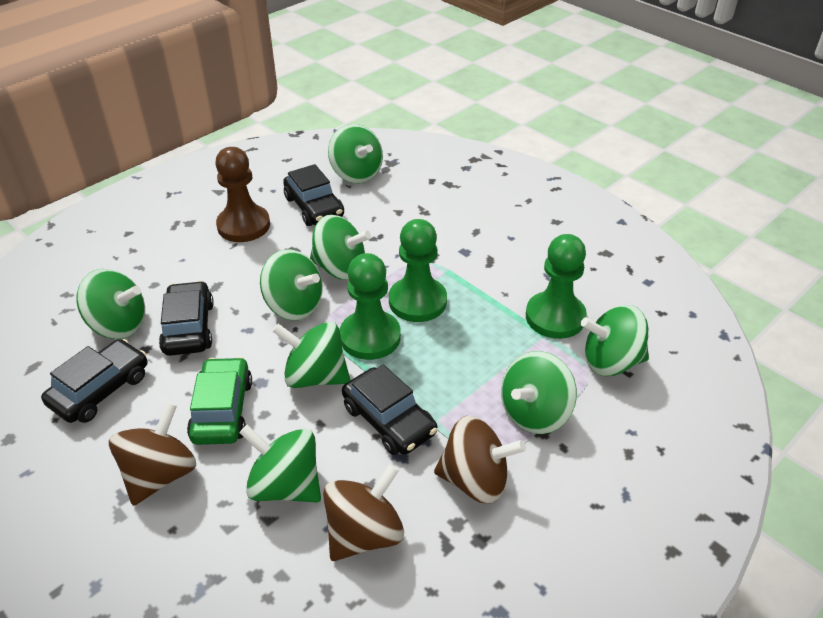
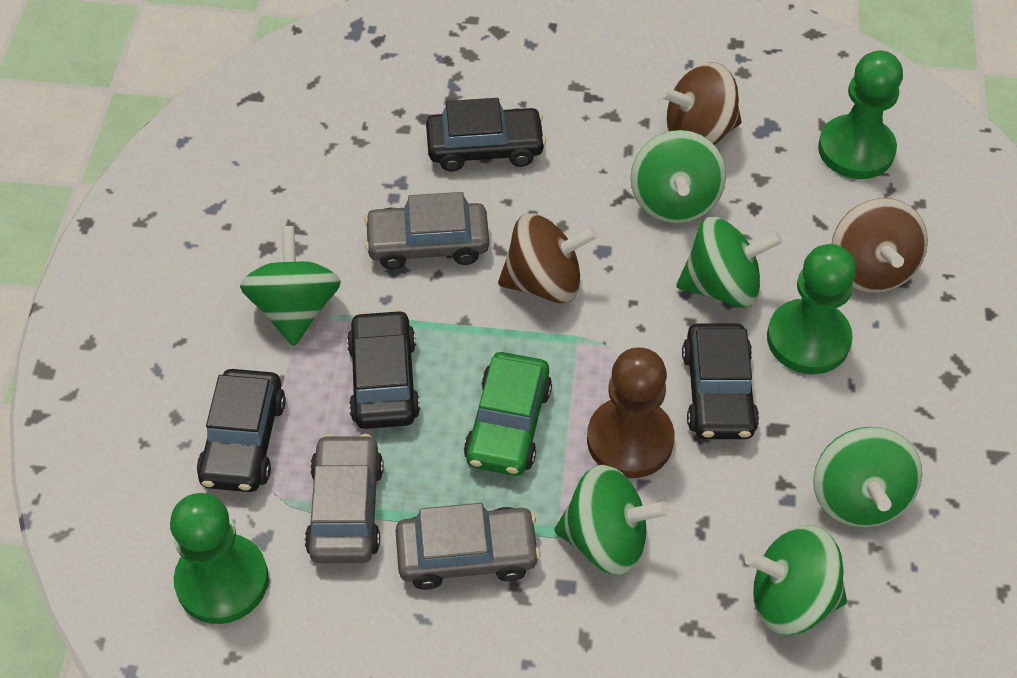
green spinning top: [76,269,145,339] [239,425,321,503] [260,249,323,321] [272,322,350,388] [310,215,371,280] [328,124,383,183] [501,351,577,434] [581,305,649,376] = 8 -> [240,226,341,346] [554,465,669,575] [631,130,726,224] [677,217,782,308] [745,526,847,635] [813,427,922,527] = 6
grey car: none = 0 -> [305,434,384,563] [364,192,489,270] [396,503,540,590] = 3

